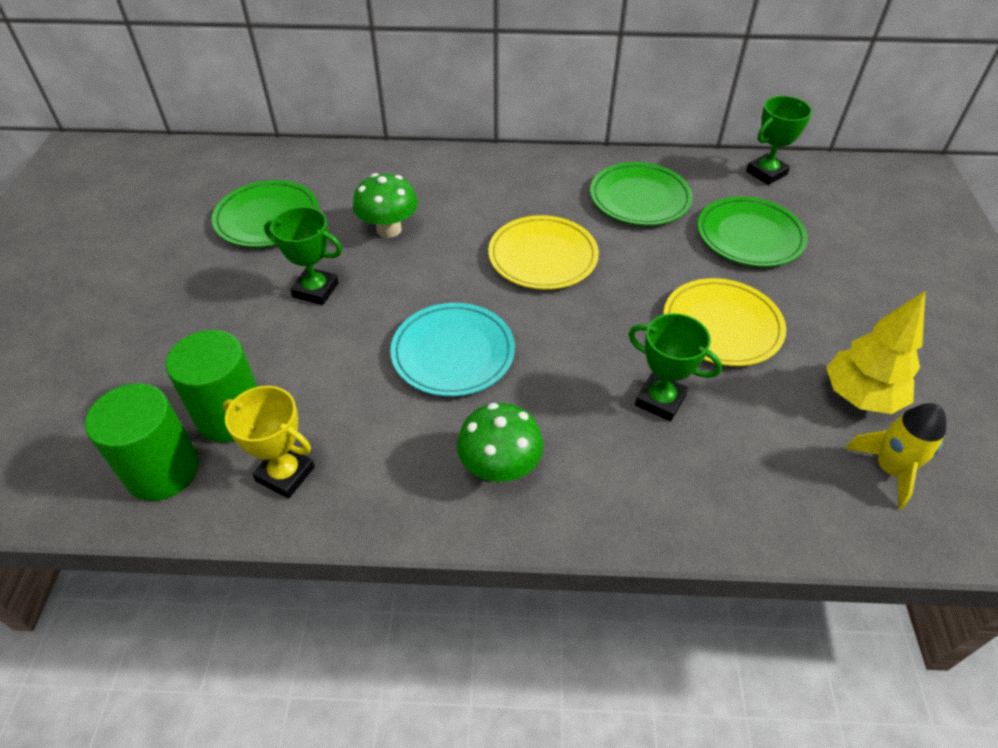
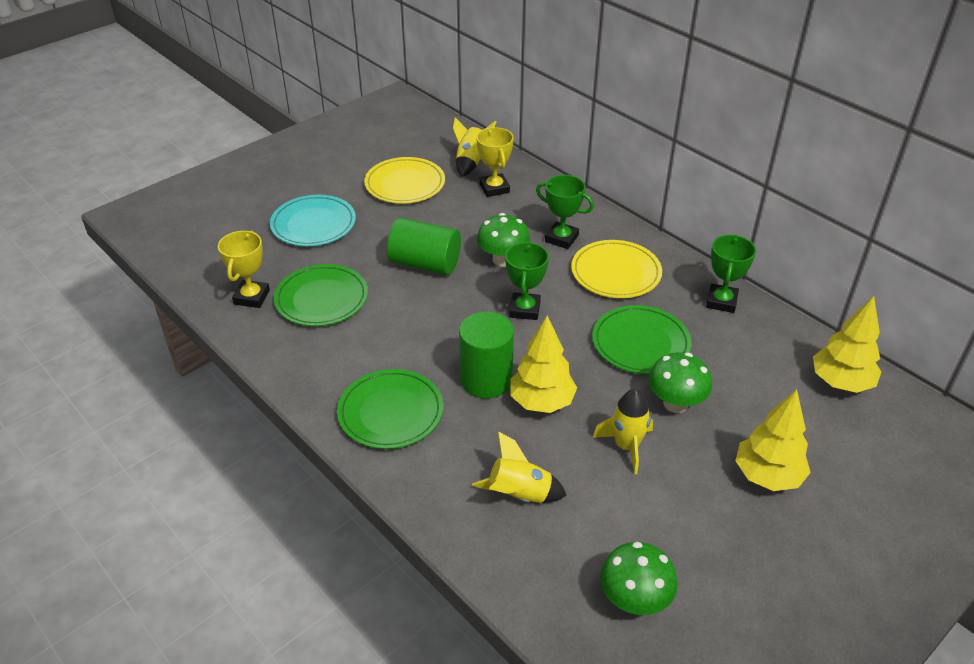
green mushroom: [353,173,418,238] [457,403,543,482] = 2 -> [477,213,530,267] [600,542,678,615] [648,353,712,413] = 3
yellow rocket: [845,403,946,509] = 1 -> [453,118,496,177] [472,432,567,503] [593,389,653,474] = 3
yellow tree: [826,291,926,414] = 1 -> [510,315,577,413] [735,389,811,491] [813,296,881,393] = 3
yellow trophy: [223,386,315,498] = 1 -> [218,230,270,308] [476,127,514,197] = 2

